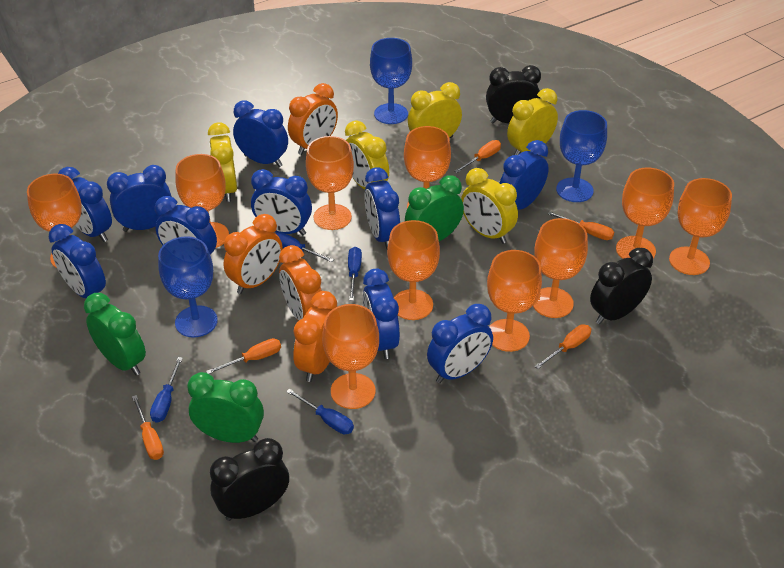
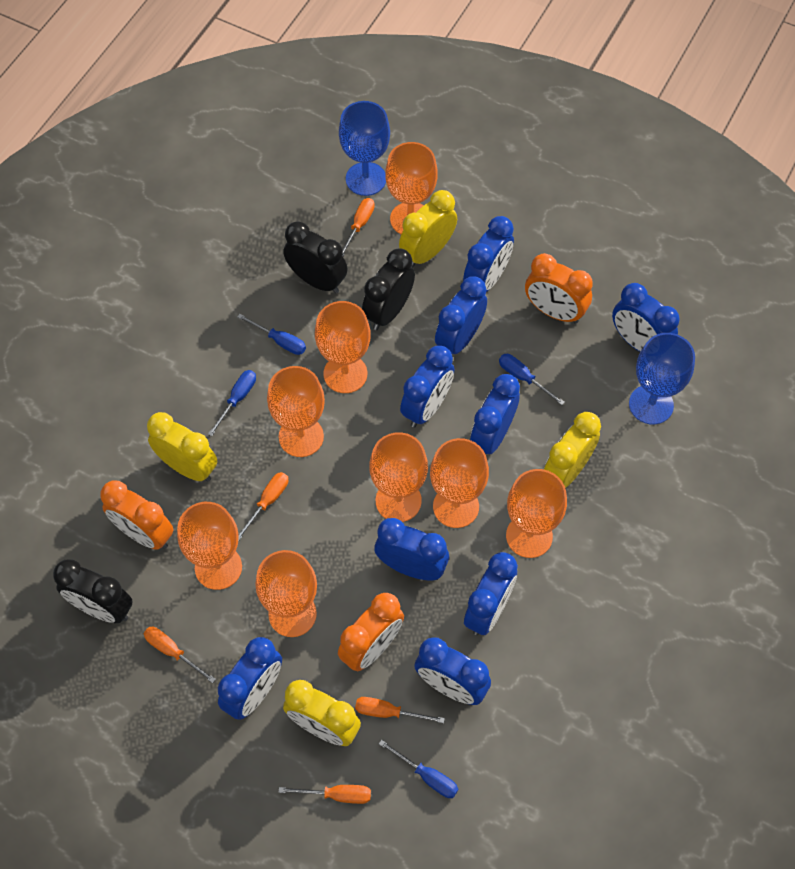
blue clock: [49,224,106,298] [58,167,112,242] [107,165,172,232] [155,196,217,255] [233,100,288,167] [251,169,312,235] [363,269,400,359] [364,167,400,249] [427,304,493,383] [500,140,549,210] = 10 -> [218,637,282,720] [374,518,449,581] [400,346,454,427] [414,637,491,705] [435,277,487,354] [463,216,514,292] [464,552,518,635] [470,374,520,454] [612,283,680,352] = 9
blue goblet: [158,236,218,337] [370,38,412,124] [556,110,607,202] = 3 -> [339,101,390,196] [629,333,695,425] = 2
green clock: [84,293,146,375] [187,372,264,443] [405,175,464,241] = 3 -> none = 0
orange clock: [223,214,283,294] [279,245,322,321] [288,83,338,155] [293,291,337,382] = 4 -> [100,480,173,550] [338,593,404,671] [525,253,593,324] = 3
orange goblet: [27,174,82,268] [175,154,229,248] [306,136,354,230] [322,304,379,409] [387,220,440,320] [404,126,451,209] [487,250,542,352] [533,218,588,318] [616,168,674,259] [669,178,732,275] = 10 -> [177,502,242,590] [255,550,317,637] [267,366,325,457] [315,301,371,393] [369,432,428,522] [385,142,438,234] [430,438,489,528] [506,469,567,558] = 8
yellow clock: [208,122,237,202] [345,120,389,189] [408,82,462,138] [461,168,518,244] [507,88,558,155] = 5 -> [147,412,217,482] [283,680,361,746] [399,190,457,268] [544,412,601,488] = 4

